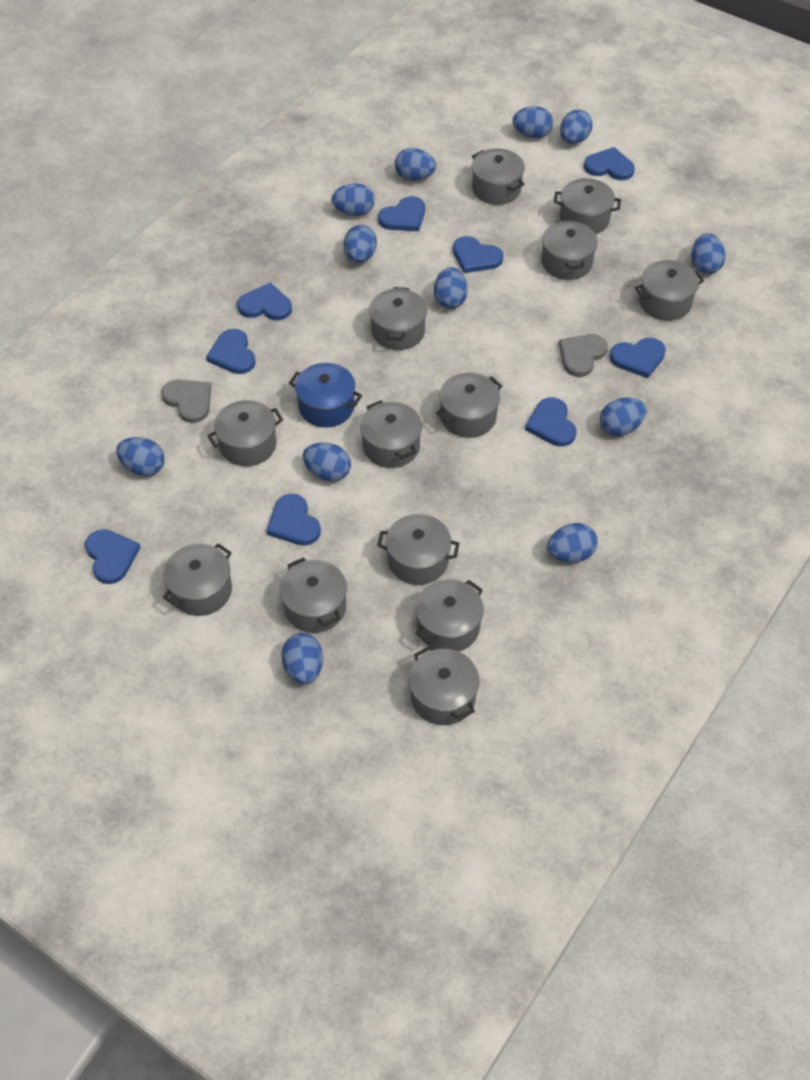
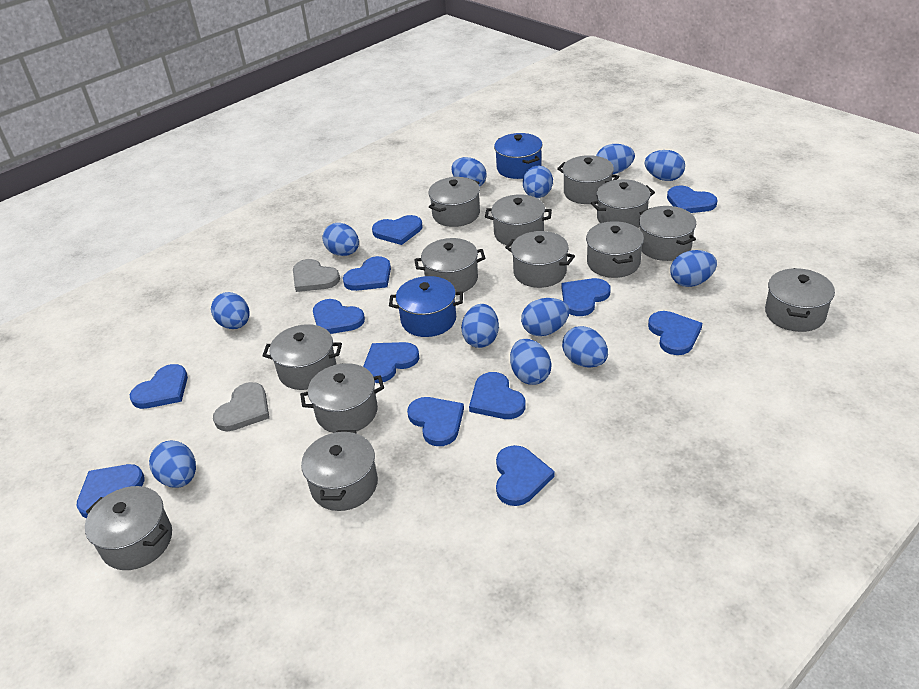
blue heart: [85,529,141,584] [206,329,256,374] [237,283,292,321] [266,494,321,546] [378,196,425,231] [453,236,503,273] [525,397,576,447] [584,147,635,180] [610,338,666,378] = 9 -> [76,464,145,518] [130,364,188,409] [313,299,365,334] [343,256,391,291] [363,342,419,383] [372,215,423,245] [407,397,464,446] [469,372,526,419] [496,445,555,506] [562,278,611,316] [648,311,702,355] [667,185,717,213] = 12
blue pot: [289,363,362,428] = 1 -> [389,276,463,337] [494,133,543,179] = 2

